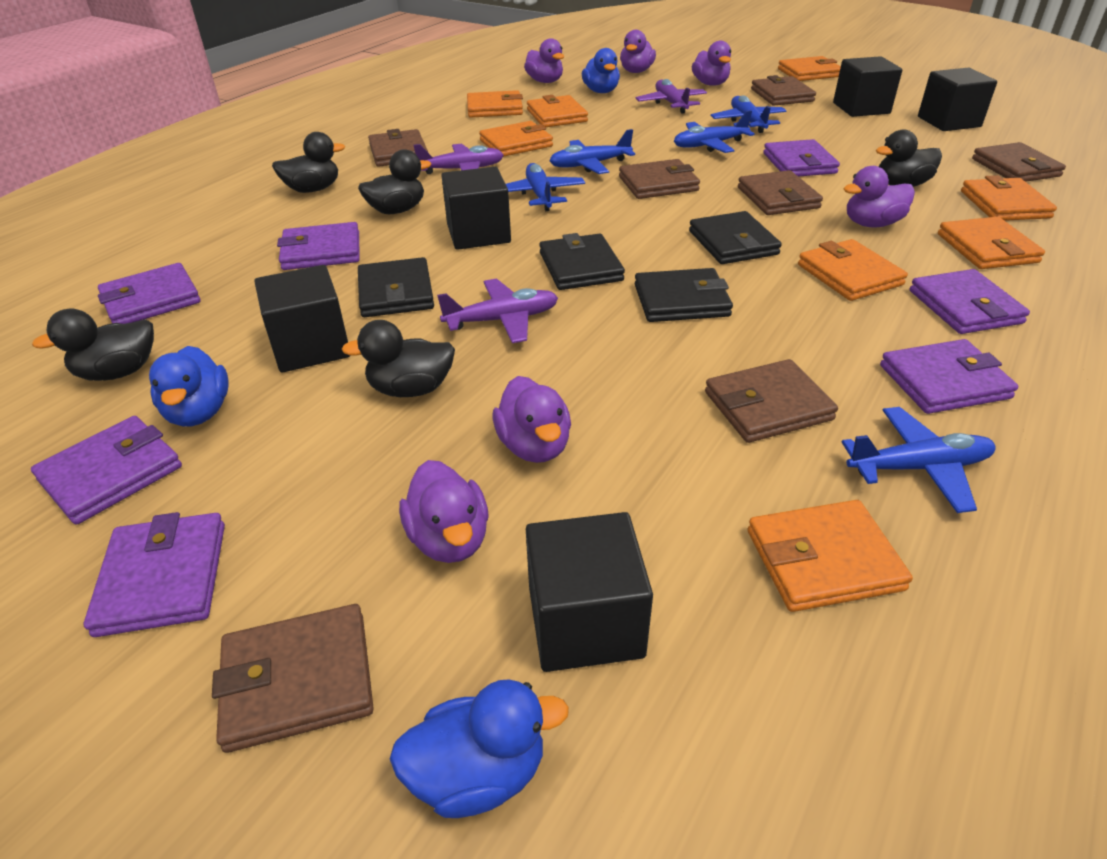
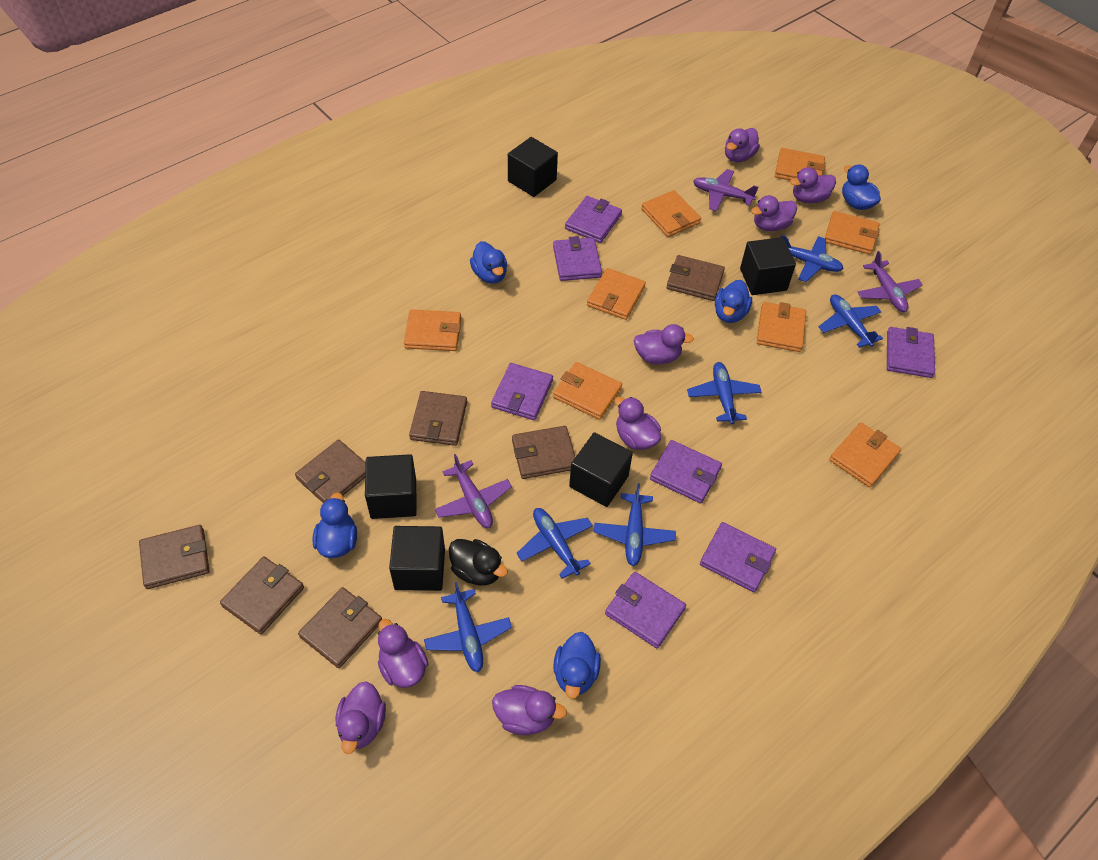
black duck: [32,309,154,381] [272,132,345,193] [342,320,455,397] [358,149,431,214] [876,129,942,187] = 5 -> [449,539,508,586] = 1
black wallet: [358,257,434,317] [539,233,625,290] [635,268,733,322] [689,211,782,264] = 4 -> none = 0
blue duck: [149,346,229,427] [390,679,569,818] [582,48,620,93] = 3 -> [312,492,357,558] [470,241,507,284] [553,632,601,699] [715,280,752,323] [842,164,881,210] = 5
blue plane: [506,163,585,211] [549,129,635,174] [674,110,755,153] [711,95,786,133] [842,407,995,513] = 5 -> [424,582,512,672] [516,508,593,579] [594,483,676,566] [687,362,761,424] [781,235,844,282] [819,294,883,348] = 6
purple duck: [399,460,489,563] [493,376,571,463] [524,38,564,83] [620,30,656,73] [692,41,731,86] [843,166,915,227] = 6 -> [336,681,386,754] [378,619,428,688] [492,685,567,735] [615,397,661,450] [633,324,694,364] [725,128,760,162] [751,195,797,231] [790,167,836,203] = 8

